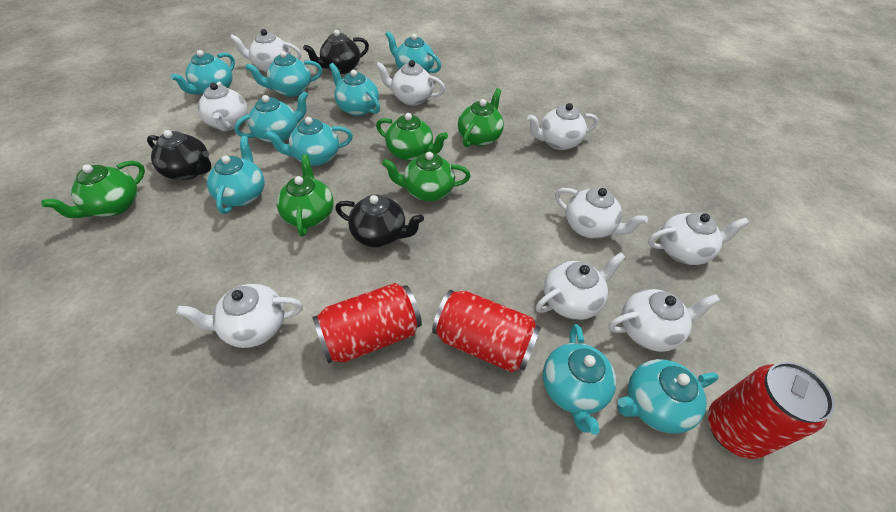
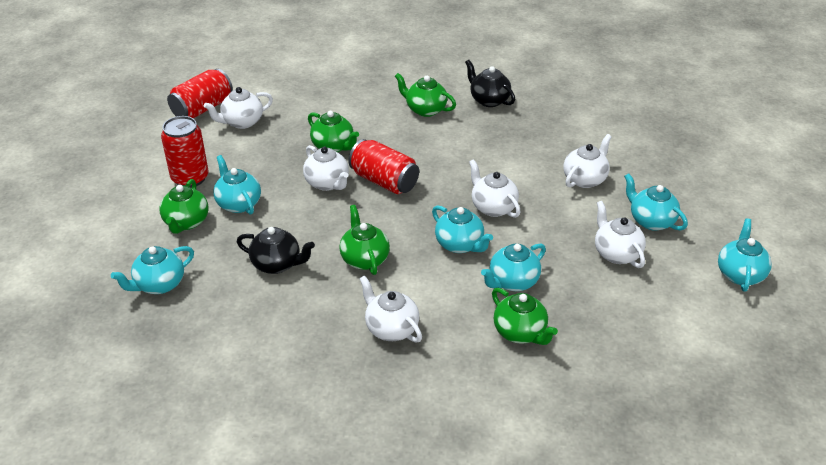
black teapot: [147,130,211,180] [303,30,369,74] [335,194,424,247] = 3 -> [237,227,315,274] [465,60,515,107] = 2
turquoise teapot: [170,50,235,95] [207,136,265,214] [234,91,308,143] [246,51,322,97] [265,117,353,166] [329,63,380,116] [385,31,441,73] [543,324,616,435] [618,359,719,434] = 9 -> [111,246,194,294] [213,155,261,215] [432,205,493,253] [481,244,546,291] [624,173,688,231] [718,219,772,292] = 6
white teapot: [176,284,303,348] [197,82,248,132] [230,29,301,73] [376,60,445,106] [527,103,598,150] [536,252,626,320] [555,187,648,239] [608,289,720,352] [648,212,749,265] = 9 -> [204,87,273,129] [303,145,349,191] [359,275,422,343] [469,159,520,218] [564,134,612,188] [595,201,646,268] = 6

